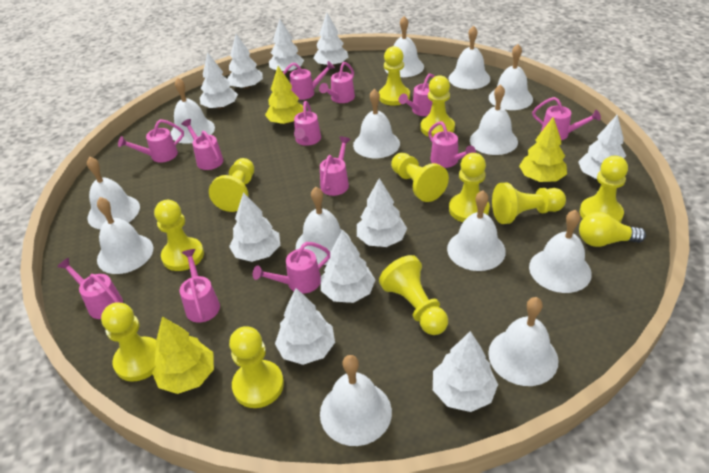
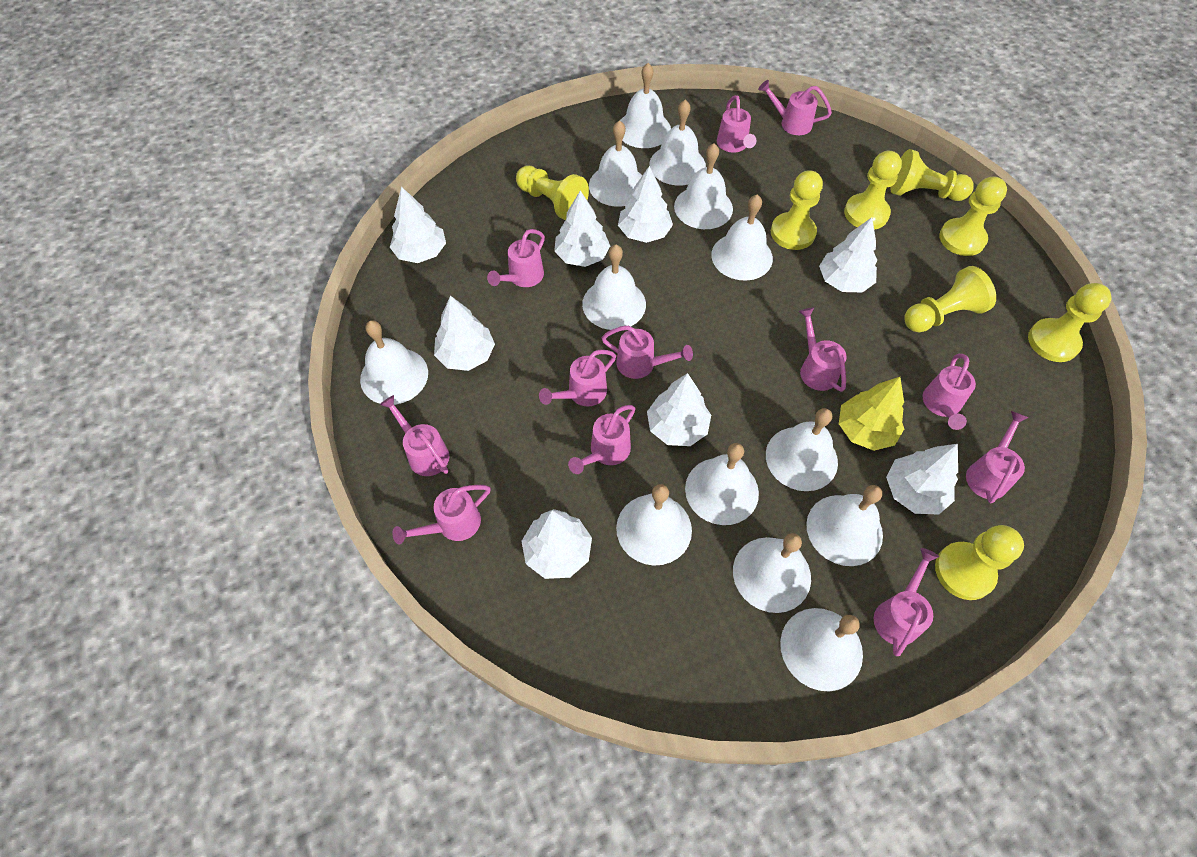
white tree: [200,53,238,109] [227,34,263,89] [229,192,280,262] [269,19,304,74] [275,288,335,365] [313,13,348,67] [321,230,375,303] [357,178,407,247] [433,331,498,412] [578,115,626,179] = 10 -> [390,187,446,263] [434,296,495,371] [522,509,592,579] [554,190,610,267] [618,166,673,243] [647,373,711,446] [819,217,878,292] [886,444,958,515] = 8
yellow light bulb: [579,212,646,247] = 1 -> none = 0
yellow pawn: [101,302,157,382] [154,200,204,271] [209,158,254,212] [229,326,284,408] [379,46,410,106] [379,255,448,335] [391,153,449,202] [421,75,455,137] [449,153,490,222] [492,182,566,224] [580,156,628,222] = 11 -> [516,166,589,220] [771,170,823,250] [844,151,902,230] [890,149,974,201] [904,266,996,332] [935,525,1024,600] [939,176,1007,256] [1028,283,1112,362] = 8
yellow tree: [152,317,214,394] [265,66,303,124] [519,117,567,182] = 3 -> [839,377,904,451] = 1

